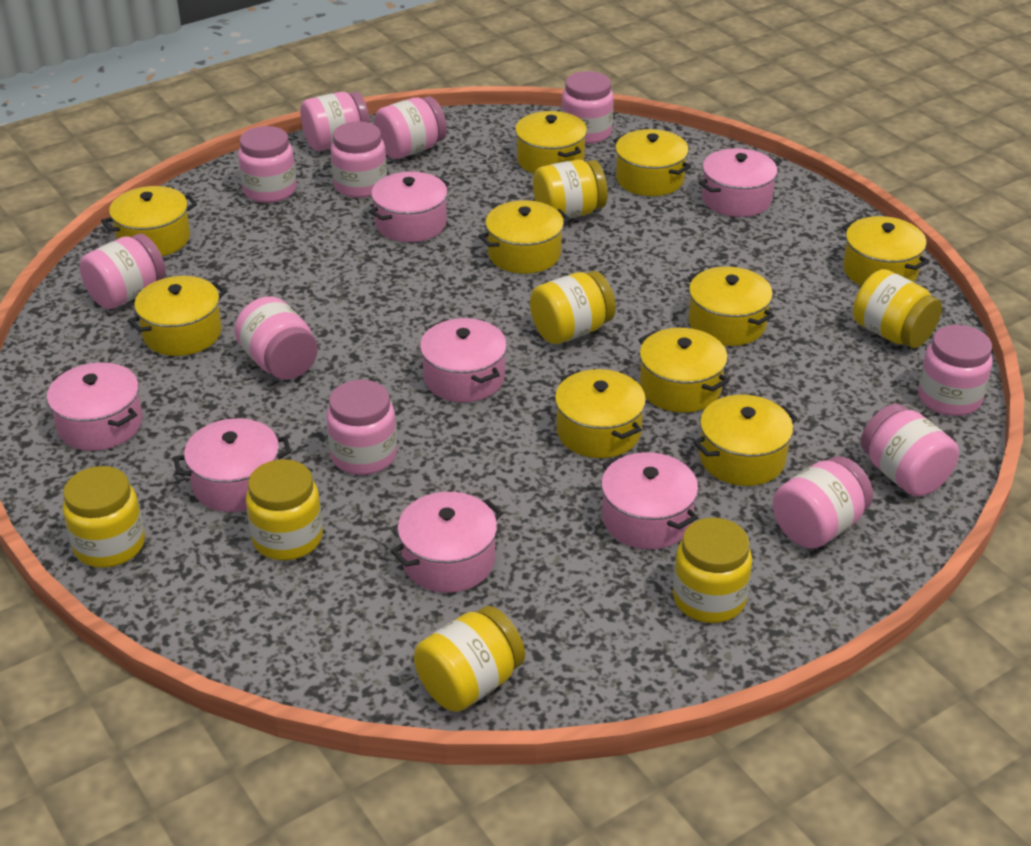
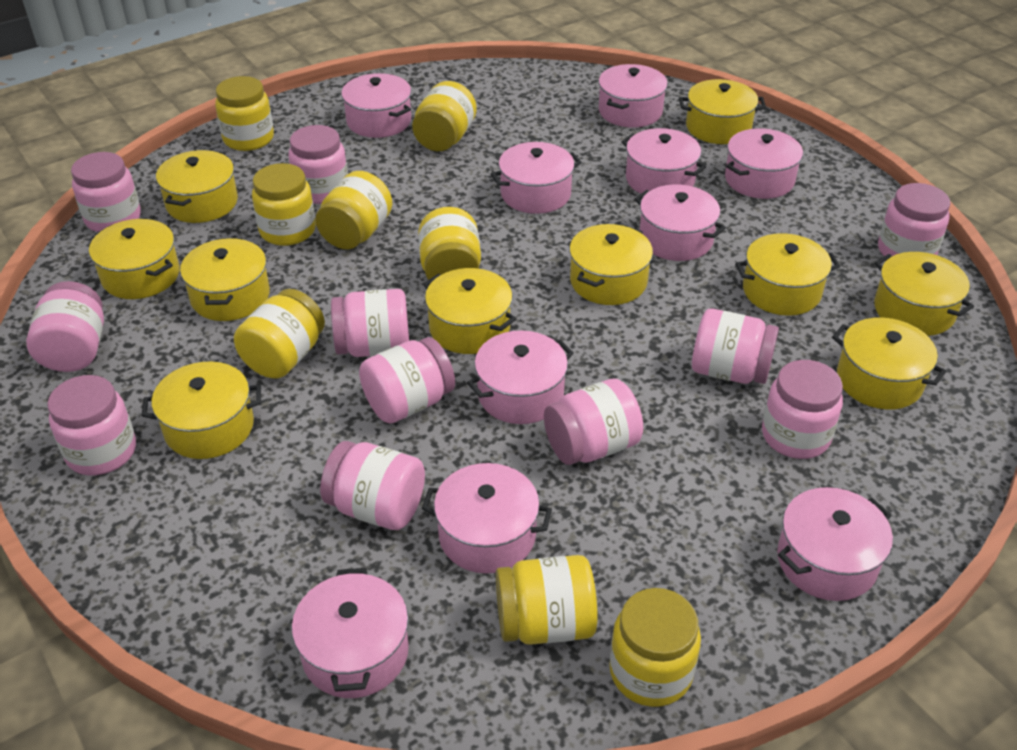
pink pot: [47,362,143,451] [174,418,291,512] [369,171,450,242] [391,492,503,593] [420,318,507,402] [601,452,698,549] [699,148,780,217] = 7 -> [292,568,409,698] [341,73,411,138] [422,463,552,573] [467,330,574,424] [491,142,582,214] [599,64,668,128] [621,128,706,194] [635,184,726,261] [725,128,803,199] [777,487,893,601] = 10
yellow jar: [63,466,145,568] [246,459,323,560] [414,606,525,712] [530,271,616,344] [533,160,608,220] [673,518,752,623] [853,269,942,348] = 7 -> [215,76,274,151] [234,289,325,379] [252,163,316,246] [315,171,392,249] [412,81,477,151] [418,207,481,280] [496,555,598,645] [609,588,701,707] = 8

